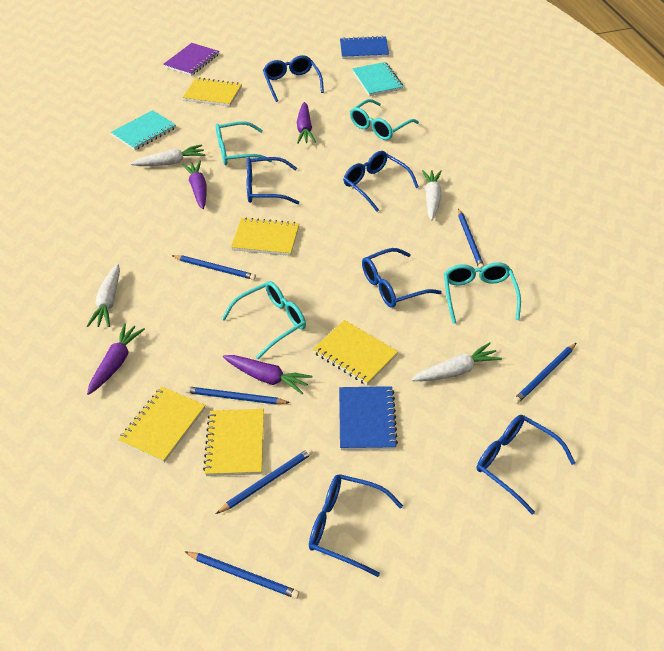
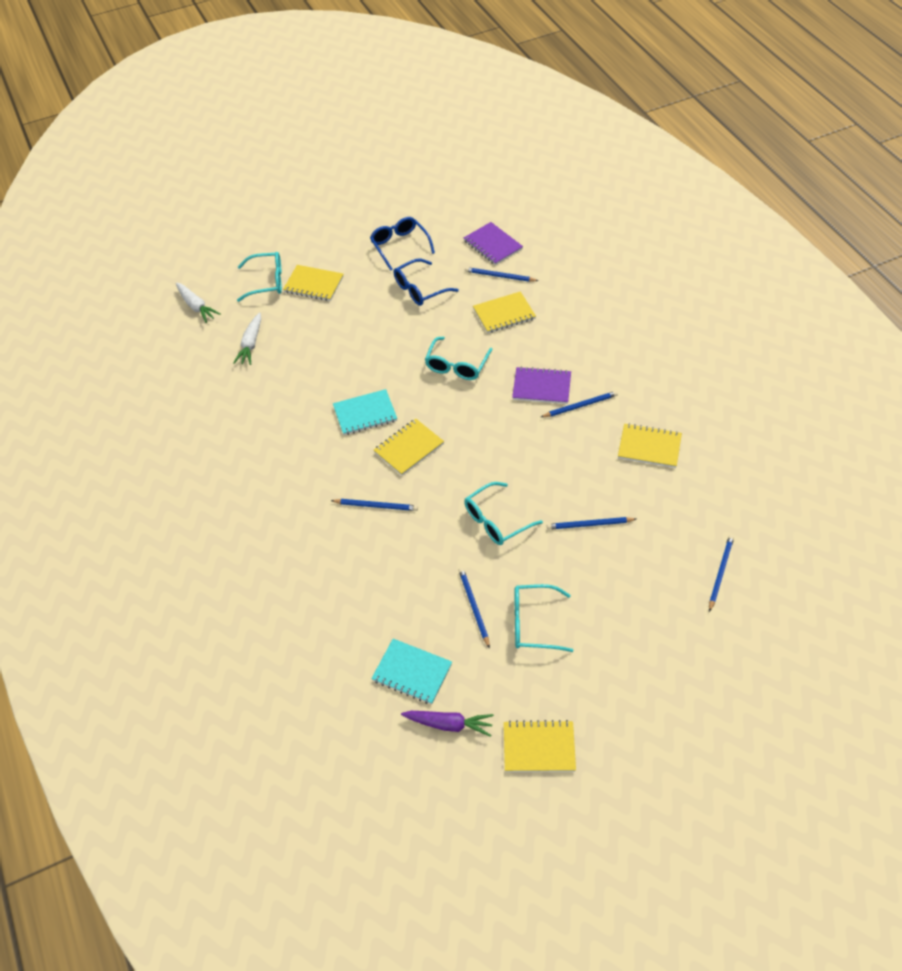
blue glasses: [247,157,299,204] [263,55,324,102] [309,474,403,577] [344,151,419,212] [362,248,442,308] [477,415,575,515] = 6 -> [370,217,435,271] [393,259,459,306] = 2
blue notebook: [339,386,398,450] [340,36,389,59] = 2 -> none = 0
purple carrot: [87,323,145,395] [182,161,207,209] [223,355,312,395] [297,102,316,144] = 4 -> [401,711,494,737] = 1
purple notebook: [163,43,219,76] = 1 -> [464,222,523,265] [512,366,571,404] = 2
white carrot: [87,264,120,327] [131,144,206,166] [411,342,502,381] [422,170,442,221] = 4 -> [176,283,221,323] [233,312,261,365] = 2

